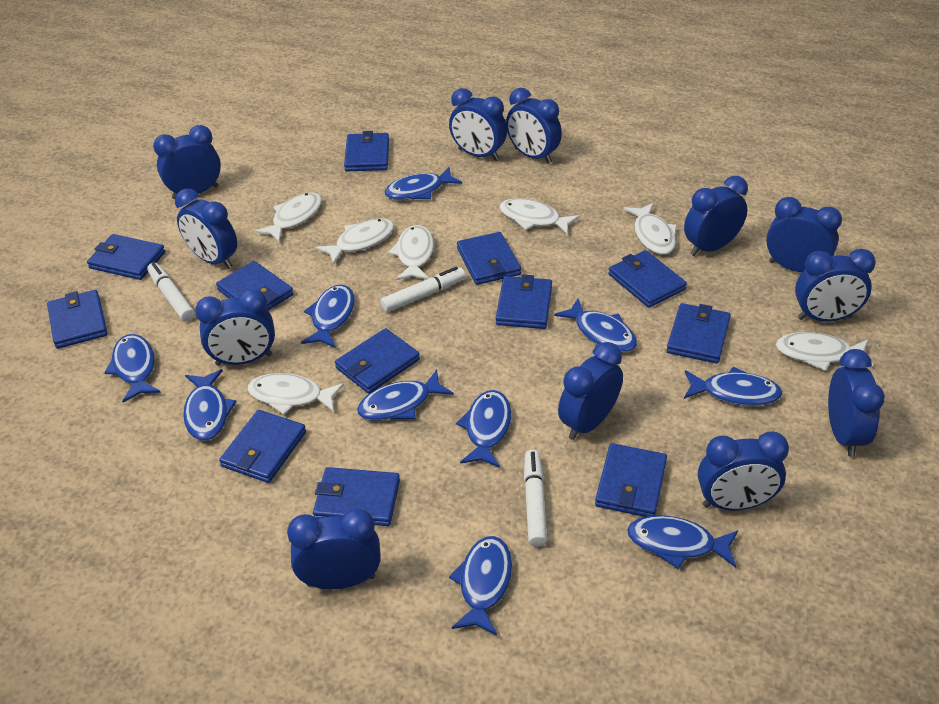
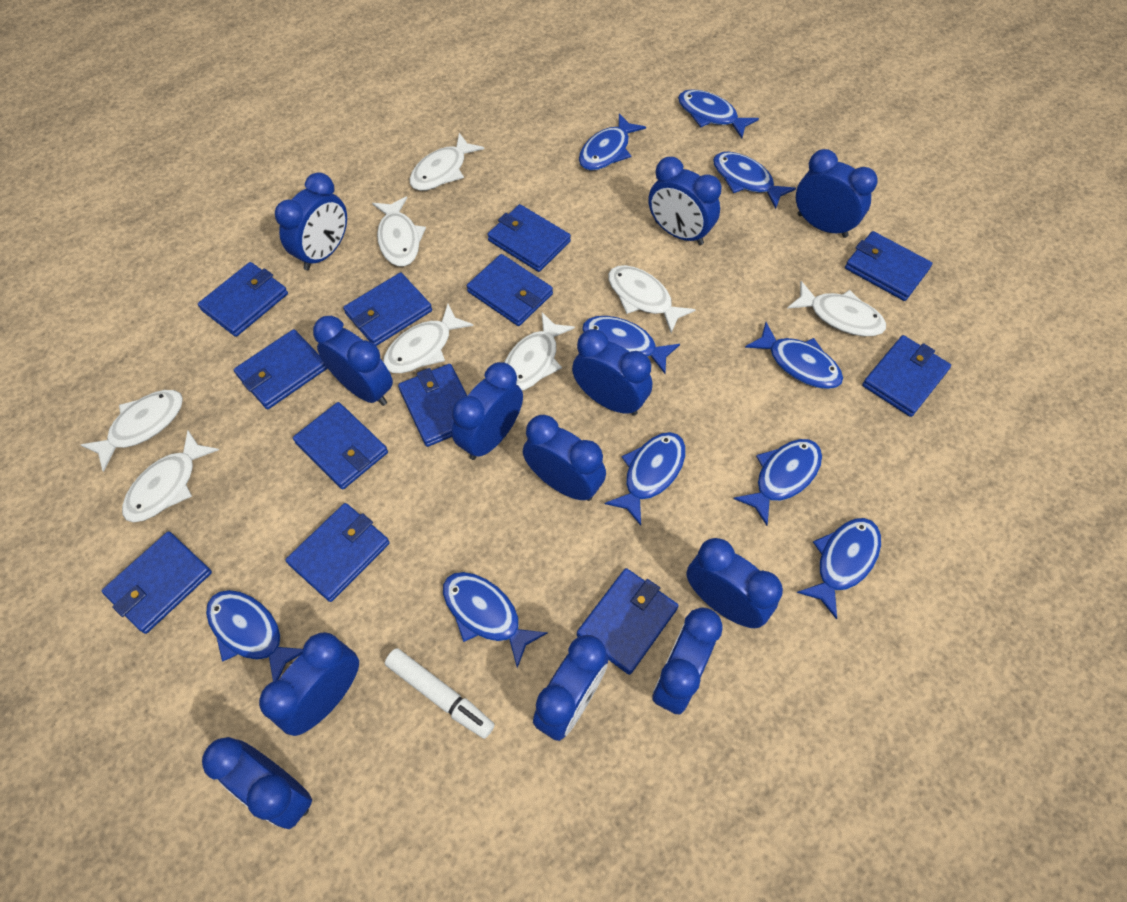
white fish: [247,373,344,415] [255,192,322,243] [316,218,394,265] [388,225,434,280] [499,198,580,235] [624,203,677,255] [776,332,873,371] = 7 -> [81,390,183,472] [122,430,219,523] [372,196,426,266] [383,304,473,373] [410,133,484,191] [504,312,575,391] [608,265,695,333] [787,281,886,336] = 8
white marker: [147,262,195,322] [380,267,465,312] [524,450,547,547] = 3 -> [385,648,495,739] = 1

